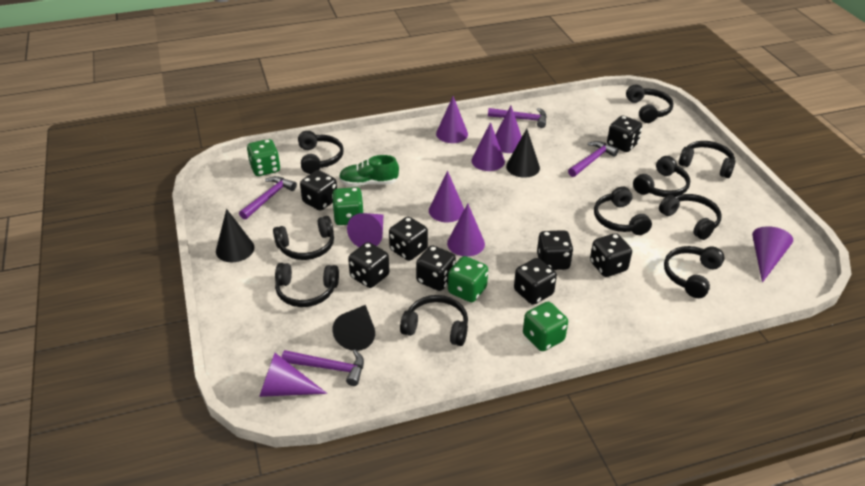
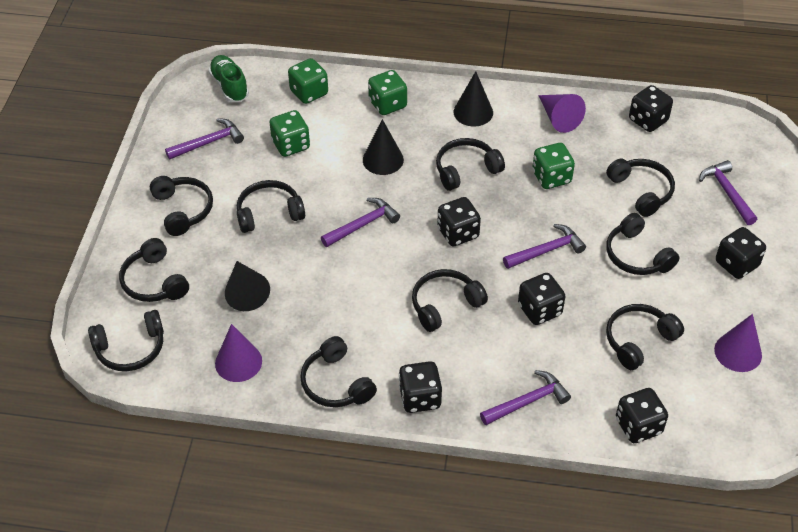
black dice: [300,170,337,211] [348,242,389,288] [389,217,428,261] [416,246,456,291] [514,258,557,305] [537,230,574,270] [590,233,632,277] [607,116,642,152] = 8 -> [399,361,442,413] [437,197,481,246] [518,273,565,325] [616,388,668,443] [629,85,673,132] [716,227,766,279] = 6
purple cone: [259,353,327,397] [347,213,383,247] [429,171,464,222] [436,96,468,143] [447,204,485,256] [471,122,505,171] [495,106,522,153] [752,226,793,283] = 8 -> [215,324,262,382] [538,94,586,133] [714,314,762,372] = 3
purple hammer: [239,176,297,219] [281,350,364,386] [488,108,547,128] [568,141,619,177] = 4 -> [165,118,244,160] [321,198,400,247] [480,370,571,425] [503,224,586,269] [699,160,757,225] = 5

